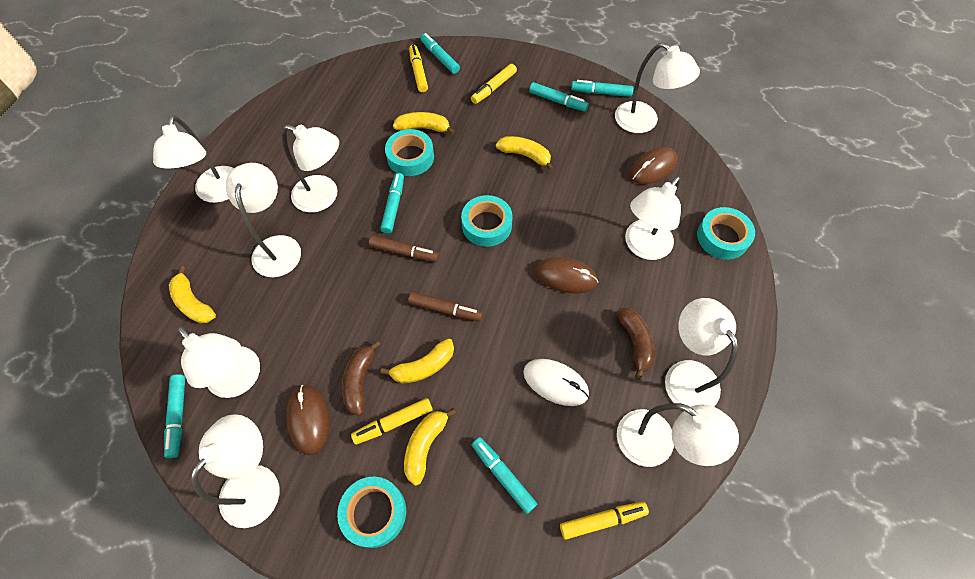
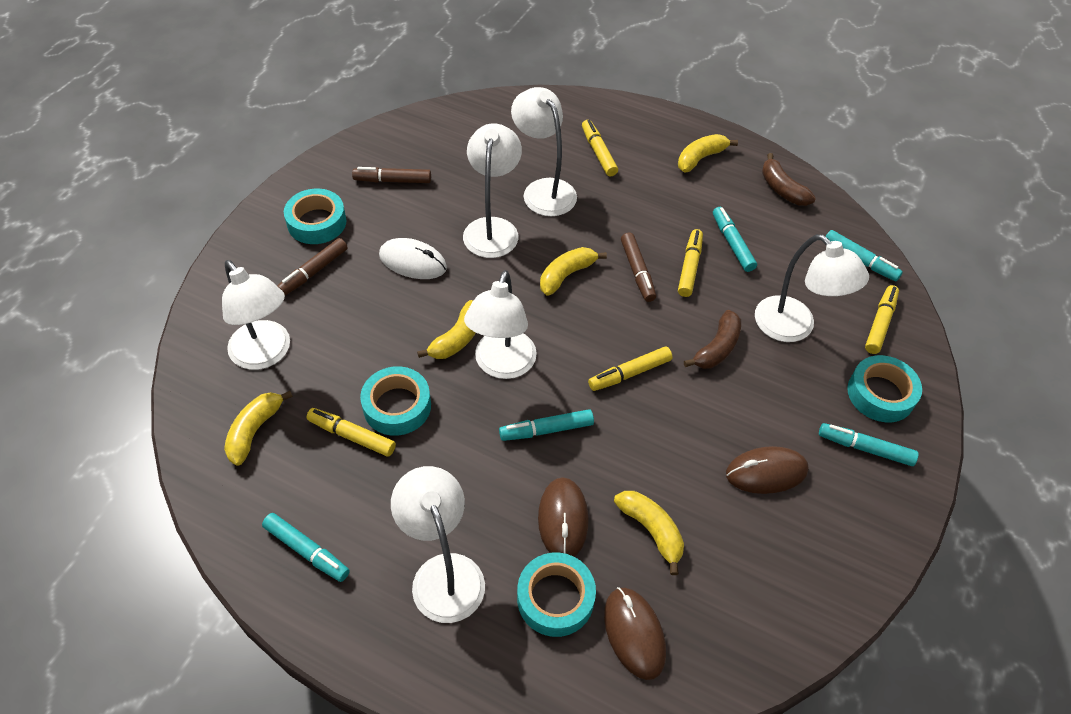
brown marker: [369,235,439,262] [408,292,483,321] = 2 -> [277,238,348,296] [352,167,431,183] [621,233,656,302] = 3
turquoise marker: [164,374,185,458] [380,173,404,234] [420,33,460,74] [472,437,537,514] [529,82,589,112] [571,80,634,97] = 6 -> [262,513,350,582] [499,409,594,441] [713,207,757,272] [819,423,919,466] [825,230,903,281] = 5
white lamp: [153,115,234,203] [177,326,260,398] [191,414,279,528] [226,163,301,277] [282,125,339,213] [615,43,700,133] [617,403,739,467] [625,176,681,260] [665,298,738,407] = 9 -> [222,260,290,370] [391,466,485,623] [463,123,522,258] [464,270,537,379] [511,87,577,216] [755,234,869,342] = 6
yellow marker: [351,398,433,445] [409,45,428,92] [471,64,517,104] [560,502,649,540] = 4 -> [307,408,396,457] [582,120,618,176] [588,346,673,391] [678,229,703,297] [865,285,899,354] = 5

